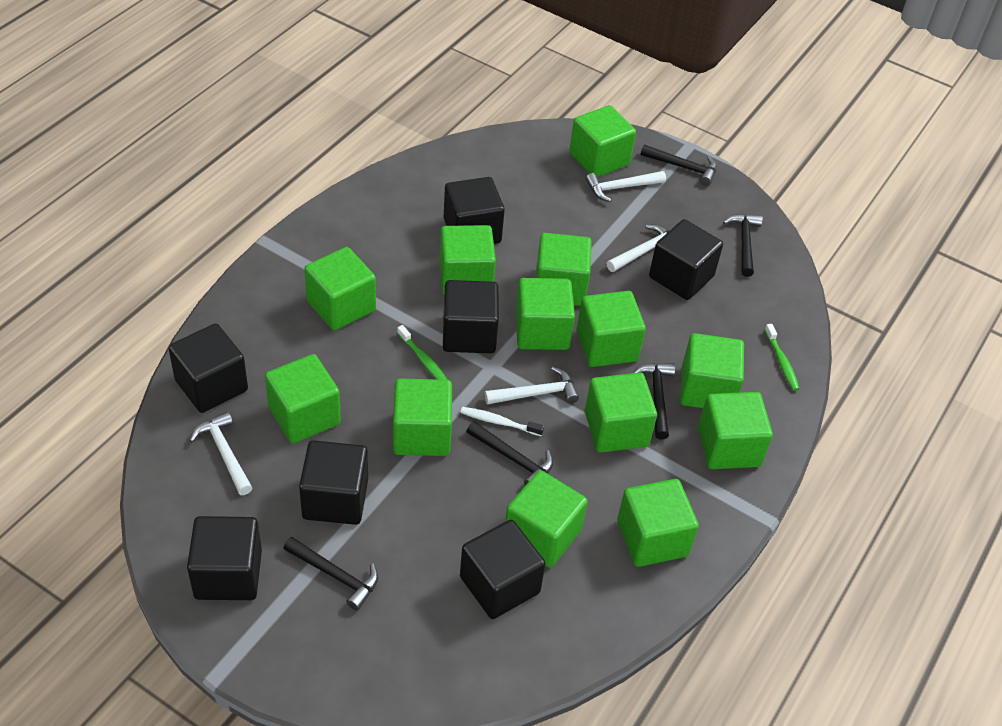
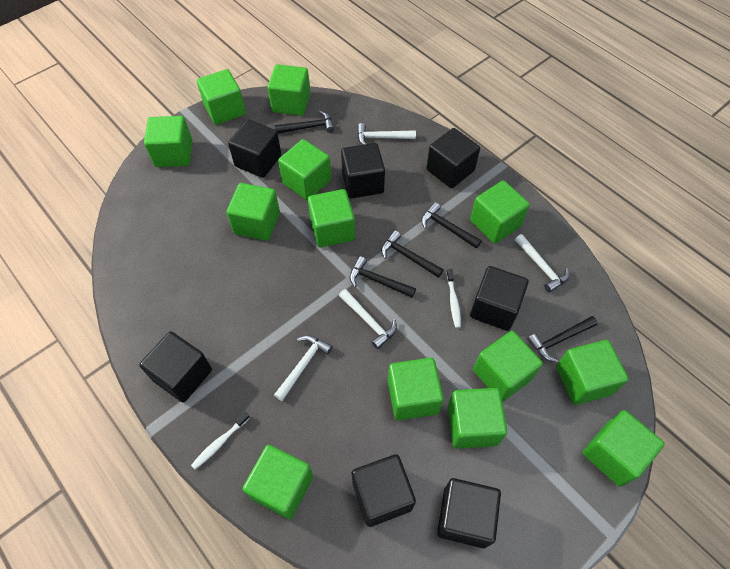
green toothbrush: [397,325,448,380] [765,324,800,391] = 2 -> none = 0
white toothbrush: [460,407,544,436] = 1 -> [191,412,250,469] [447,269,461,328] = 2

